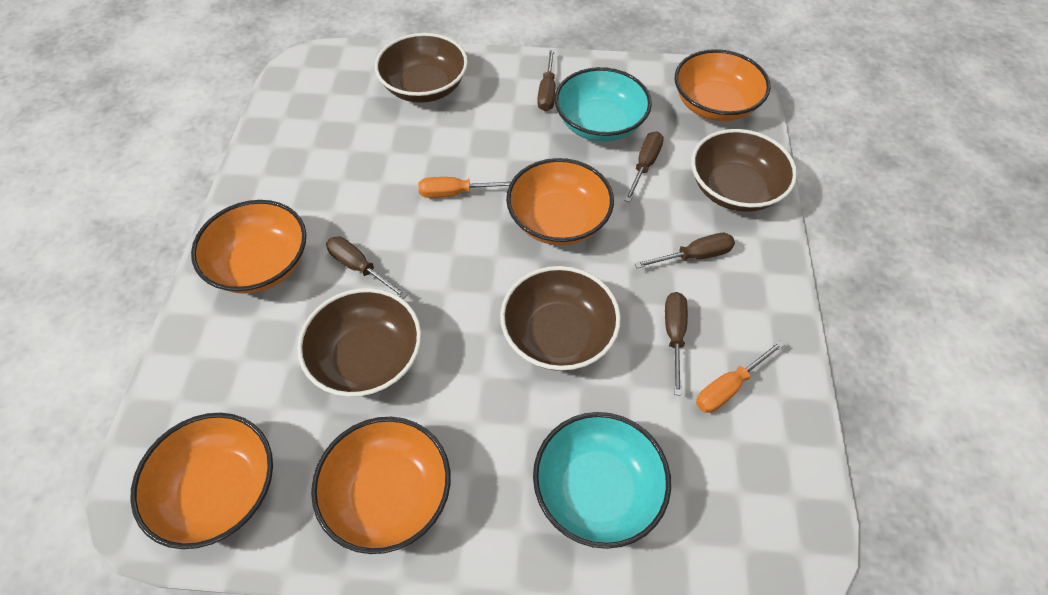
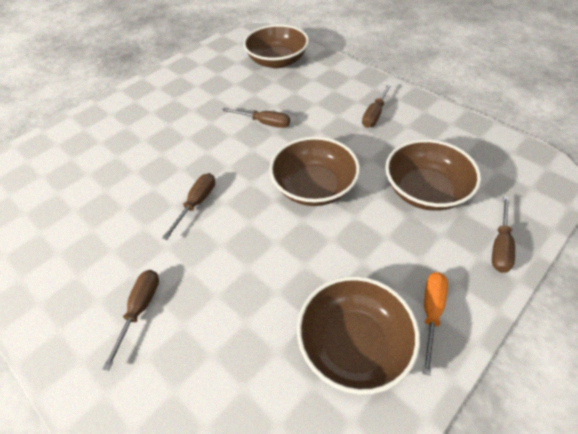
orange bowl: [130,413,273,549] [191,200,306,294] [311,417,451,554] [506,158,614,245] [675,49,771,121] = 5 -> none = 0
orange screwdriver: [418,177,511,198] [696,340,784,413] = 2 -> [423,272,448,376] = 1
turquoise bowl: [533,412,671,549] [555,67,652,142] = 2 -> none = 0

